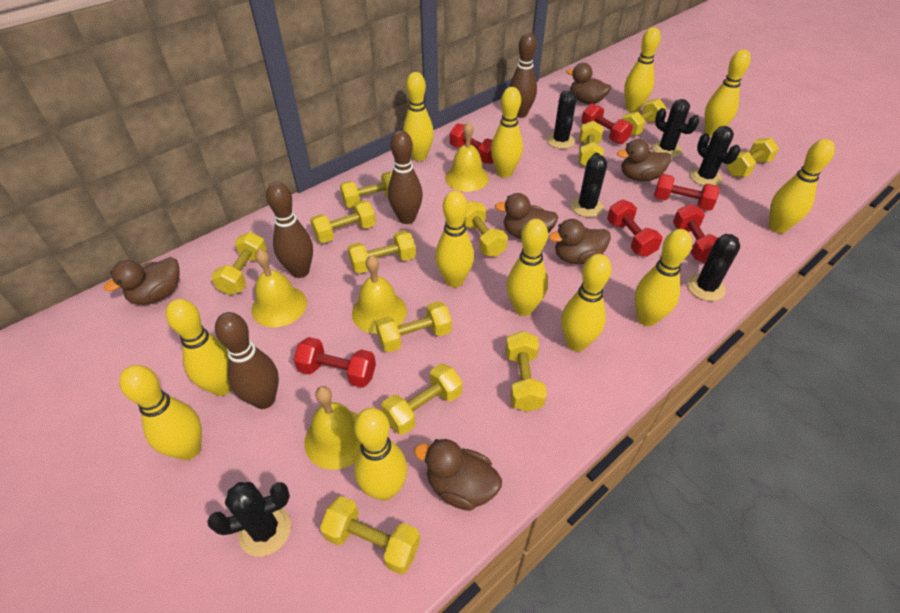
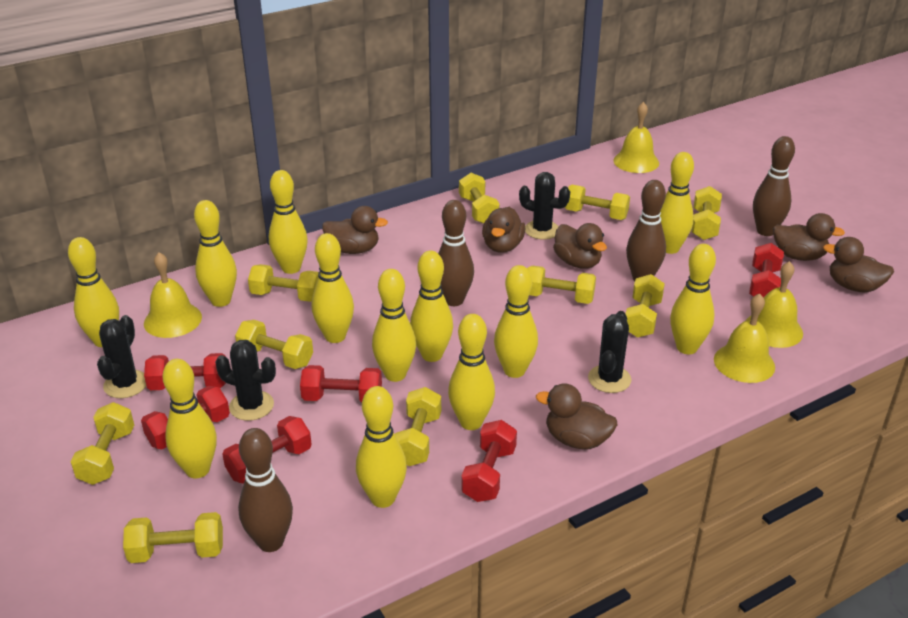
black cactus: [207,482,291,557] [547,91,577,149] [571,153,607,217] [652,99,699,158] [687,234,740,301] [690,126,740,186] = 6 -> [97,315,146,398] [215,340,276,421] [519,172,570,239] [588,311,631,393] = 4
yellow dumbbell: [211,232,267,295] [310,201,376,243] [320,496,420,574] [340,172,392,208] [348,231,416,273] [375,301,452,353] [382,364,462,435] [464,201,508,257] [505,331,547,412] [579,121,604,167] [622,99,666,136] [726,138,779,177] = 12 -> [70,402,134,485] [123,512,223,563] [235,320,313,369] [248,264,319,302] [395,387,441,466] [459,173,500,224] [527,265,596,304] [565,185,630,220] [625,274,665,338] [691,186,722,240] = 10

